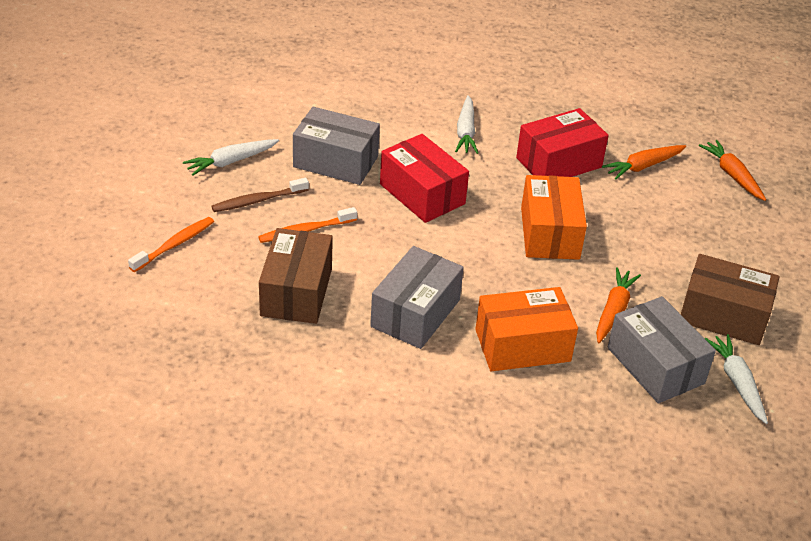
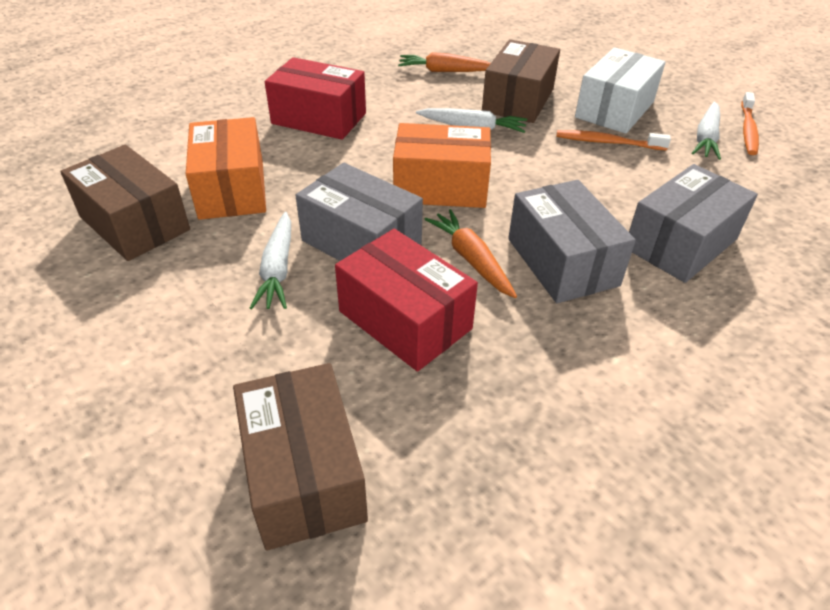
brown box: [259,228,333,324] [681,254,779,345] = 2 -> [60,145,190,261] [233,363,368,551] [482,39,560,123] = 3
brown toothbrush: [211,178,309,212] = 1 -> none = 0
orange carrot: [596,267,641,343] [602,145,686,180] [699,140,766,201] = 3 -> [398,52,491,72] [424,209,517,298] = 2
white box: none = 0 -> [575,47,666,134] = 1

